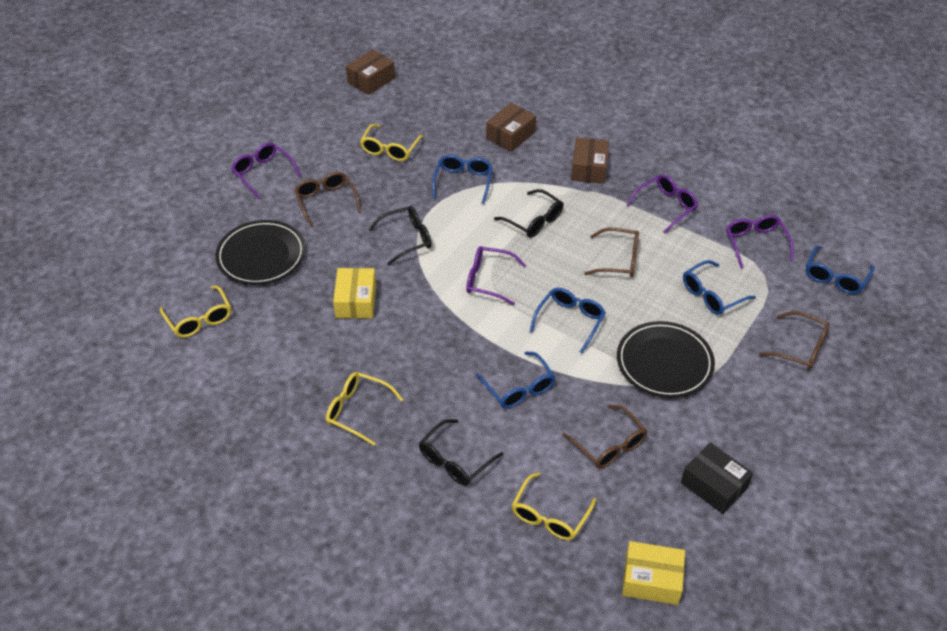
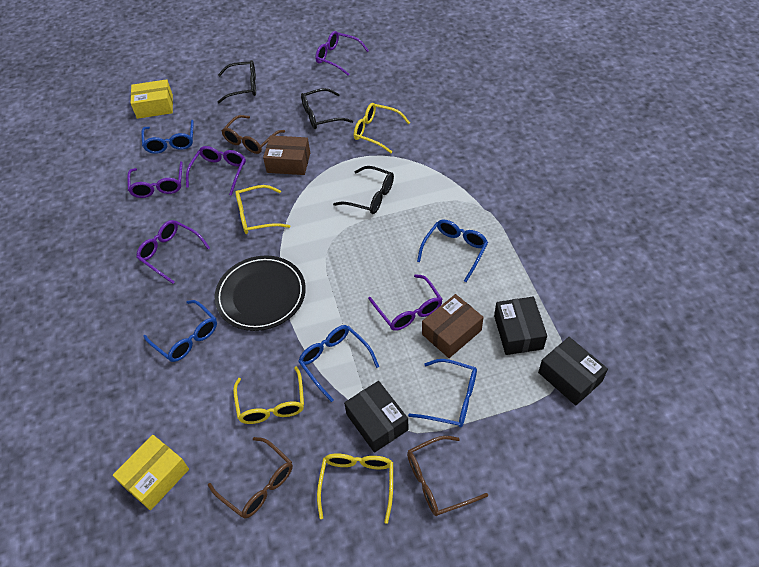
black box: [681,442,753,514] = 1 -> [344,381,409,453] [494,296,547,355] [538,337,608,406] = 3
black plate: [215,220,306,285] [617,321,715,398] = 2 -> [215,255,306,331] = 1
brown box: [346,49,395,95] [486,103,536,152] [571,137,609,184] = 3 -> [263,135,310,175] [422,294,484,358] = 2
brown glasses: [294,172,361,227] [562,405,647,469] [584,228,639,277] [759,311,830,370] = 4 -> [208,437,293,518] [222,115,285,154] [407,436,488,516] = 3
purple glasses: [231,143,301,199] [466,246,526,305] [627,174,698,233] [726,215,794,268] = 4 -> [127,161,183,198] [136,220,210,284] [186,146,246,196] [315,31,369,76] [368,274,443,331] = 5

